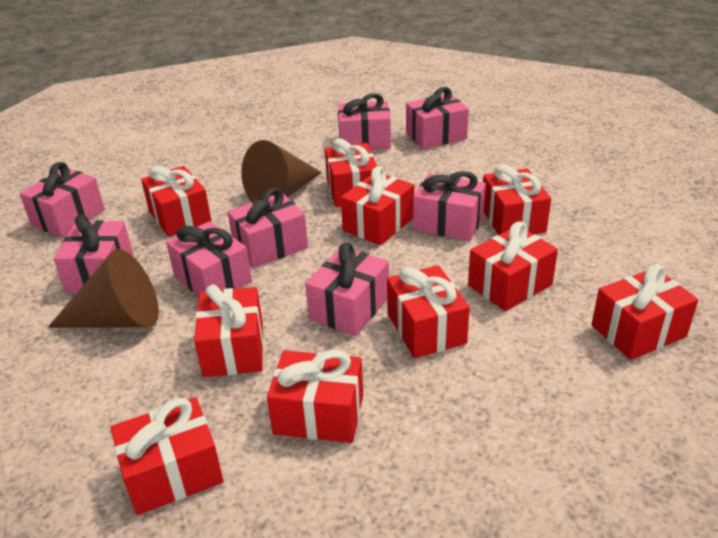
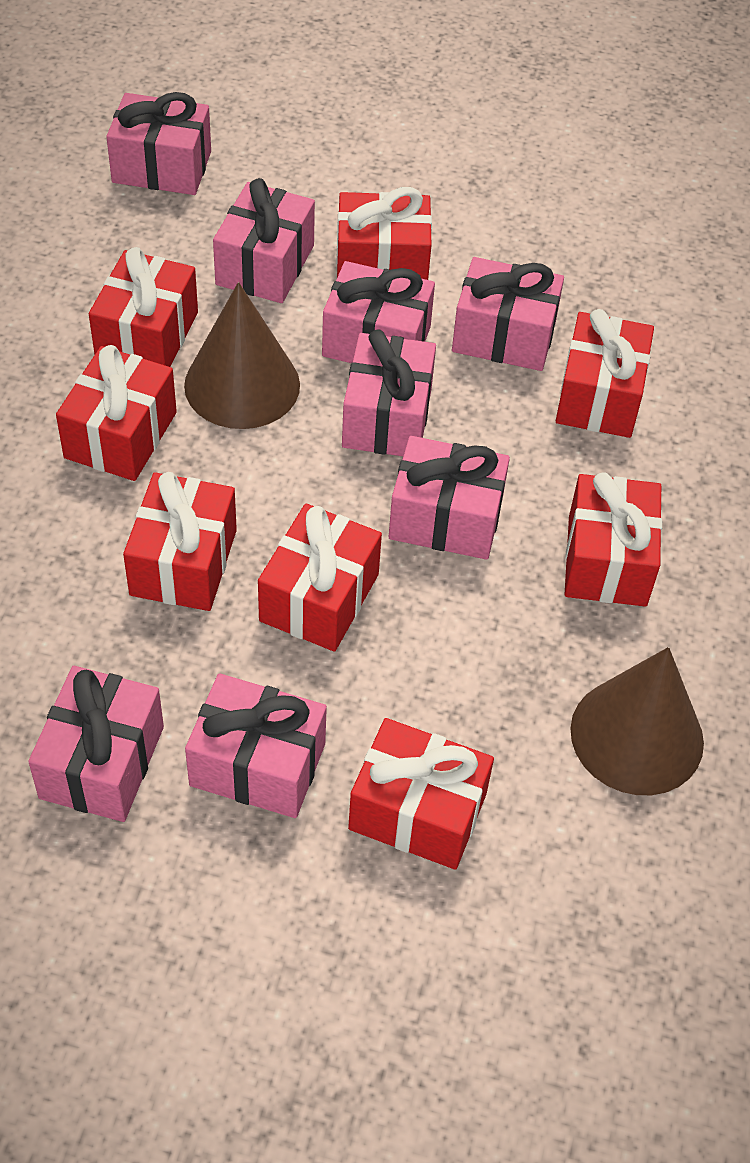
red gift: [111,397,223,515] [141,166,212,237] [194,284,263,377] [267,350,363,443] [325,138,377,207] [341,166,414,245] [387,265,470,358] [468,221,558,311] [483,165,551,235] [591,264,698,360] = 10 -> [56,345,177,481] [89,247,198,367] [123,472,237,611] [258,504,382,652] [336,187,432,280] [348,718,494,870] [556,309,654,438] [564,472,662,607] = 8

